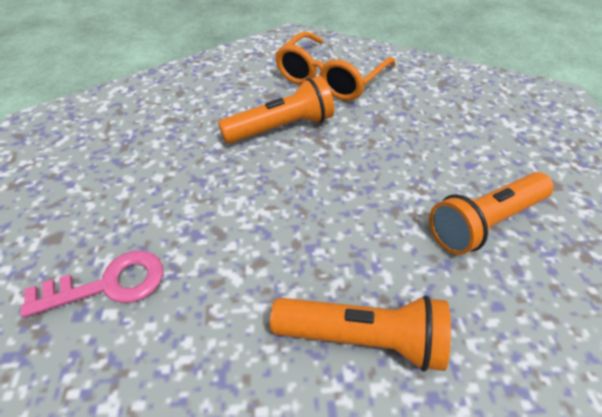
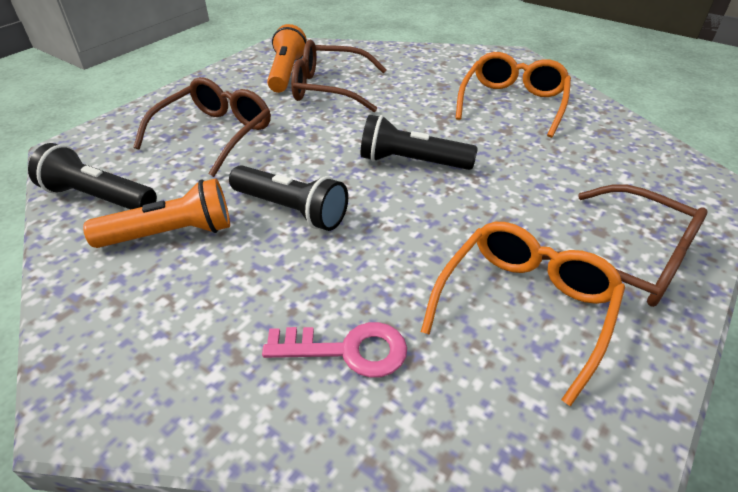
black flashlight: none = 0 -> [28,143,157,210] [229,165,348,231] [361,115,478,170] = 3
brown glasses: none = 0 -> [133,77,271,177] [291,40,387,112] [542,184,708,307] = 3
orange flashlight: [218,76,334,144] [270,295,451,372] [429,172,554,255] = 3 -> [83,179,230,248] [267,24,307,93] = 2
orange glasses: [275,32,396,101] = 1 -> [421,222,625,406] [455,52,571,138] = 2

